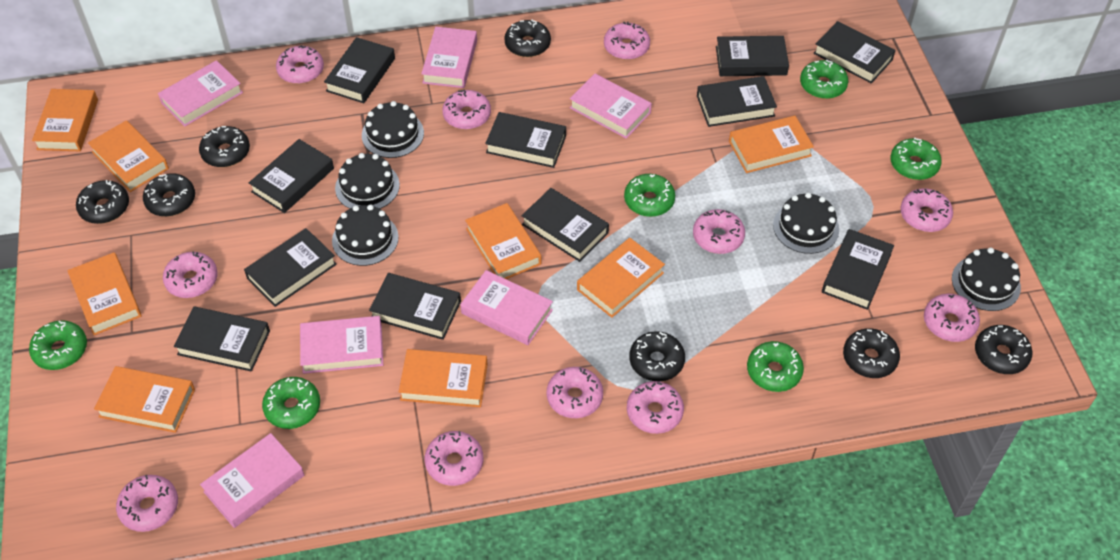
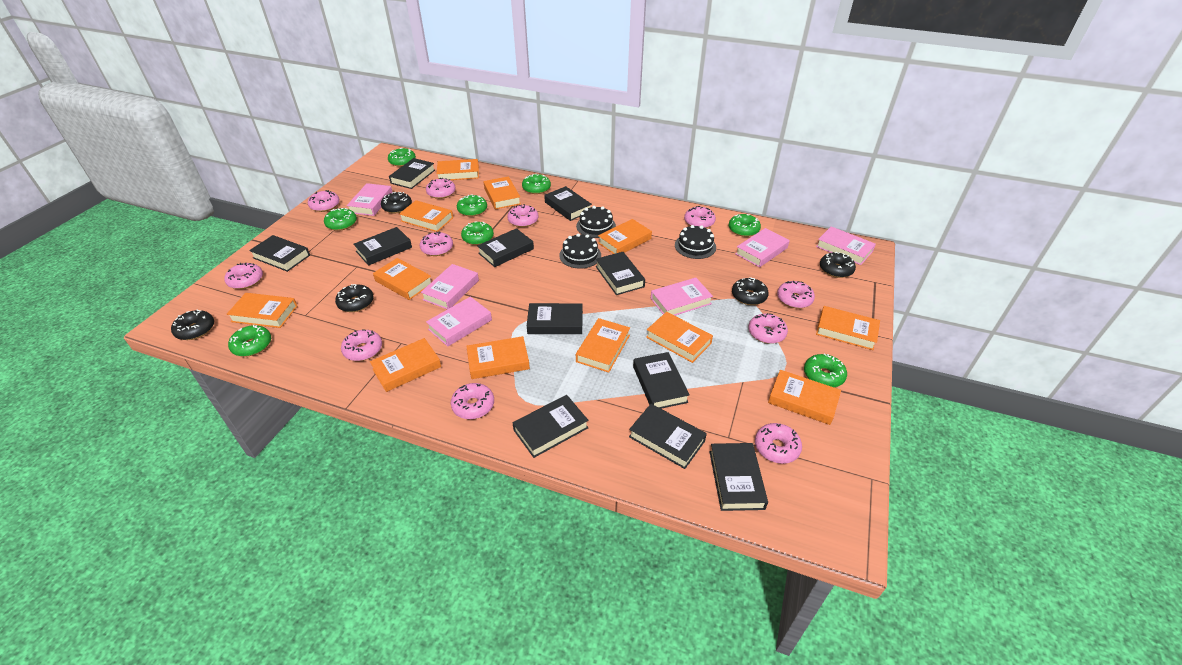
black cake: [332,205,399,266] [335,153,400,209] [362,101,424,158] [773,193,839,254] [952,248,1021,311] = 5 -> [559,233,601,269] [576,206,616,238] [675,225,716,259] = 3
black donut: [76,180,129,224] [143,173,195,217] [199,126,250,167] [504,20,551,57] [629,331,685,381] [843,328,900,378] [975,325,1032,374] = 7 -> [171,309,214,340] [335,284,374,312] [381,192,412,213] [732,277,769,305] [820,252,856,278] = 5
green donut: [29,320,87,370] [262,377,320,429] [624,174,675,217] [747,341,804,392] [800,60,848,99] [890,138,942,180] = 6 -> [228,325,271,357] [324,208,357,231] [388,148,416,167] [457,195,487,216] [461,222,494,245] [522,174,551,194] [729,214,761,237] [804,353,847,387] = 8
orange book: [32,89,98,151] [67,252,142,335] [88,120,169,192] [94,366,195,433] [399,349,488,407] [465,203,541,279] [577,238,665,318] [729,116,814,173] = 8 -> [227,293,297,328] [370,338,441,392] [373,258,431,300] [399,200,453,232] [437,159,479,180] [466,336,530,379] [484,176,521,209] [576,318,630,373] [598,219,652,254] [646,312,713,363] [768,370,841,425] [816,306,880,350] = 12

